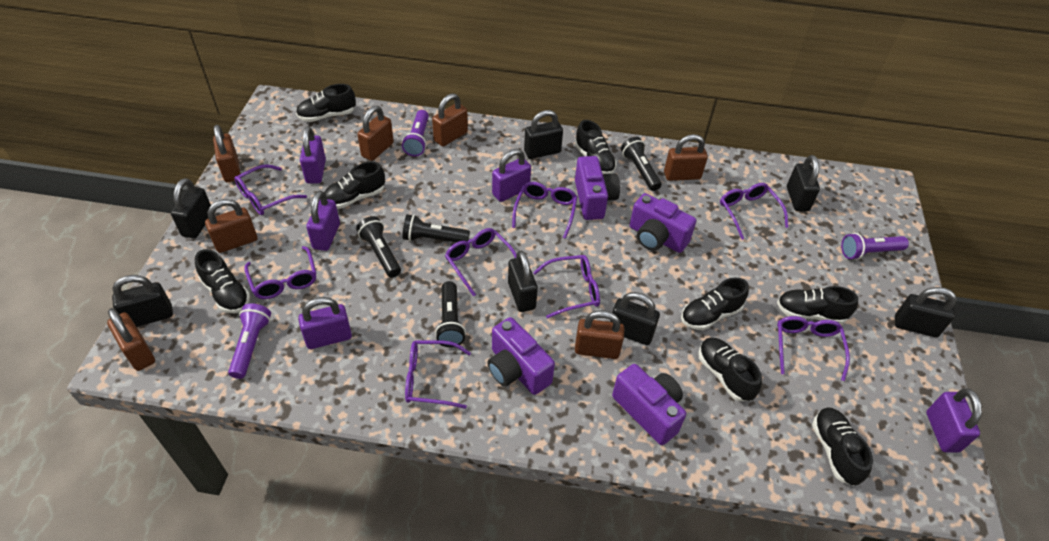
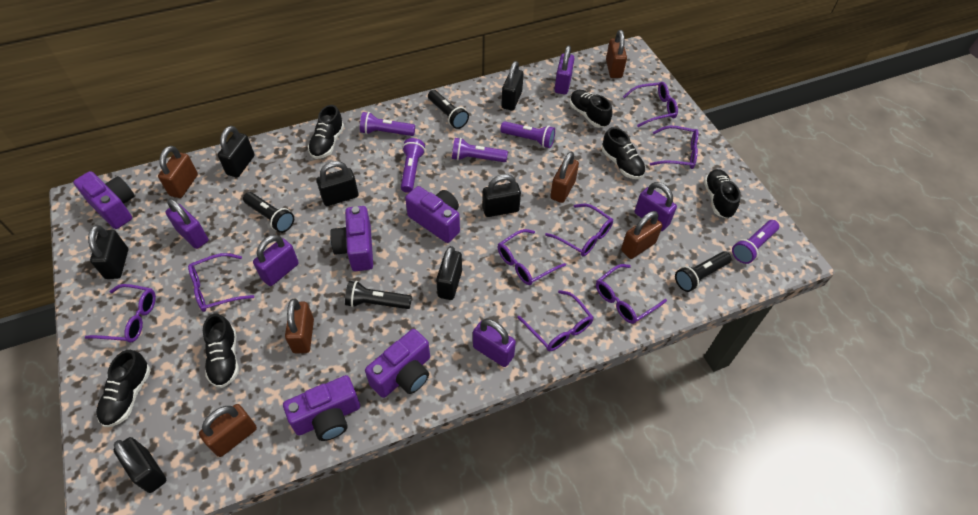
black shoe: [195,249,250,313] [296,84,356,122] [324,161,385,209] [575,120,617,174] [681,277,749,330] [698,337,762,401] [777,286,858,324] [812,407,873,486] = 8 -> [96,350,151,427] [203,314,239,388] [308,105,344,159] [569,90,613,128] [602,127,646,179] [704,169,741,218] = 6
brown padlock: [107,308,155,371] [205,199,257,253] [213,125,241,182] [357,106,394,161] [432,93,468,147] [575,310,624,359] [664,134,708,181] = 7 -> [158,146,198,198] [199,404,257,457] [285,299,314,353] [550,152,579,203] [606,30,627,78] [621,211,663,259] = 6
purple camera: [487,317,555,395] [575,156,620,220] [612,364,686,445] [630,193,696,253] = 4 -> [73,171,135,229] [283,375,360,441] [330,206,373,271] [365,329,430,398] [405,186,460,243] = 5
purple flashlight: [228,303,271,379] [402,110,429,156] [841,233,909,260] = 3 -> [360,112,415,136] [401,138,425,193] [452,138,508,162] [500,121,555,148] [732,220,779,264] = 5

